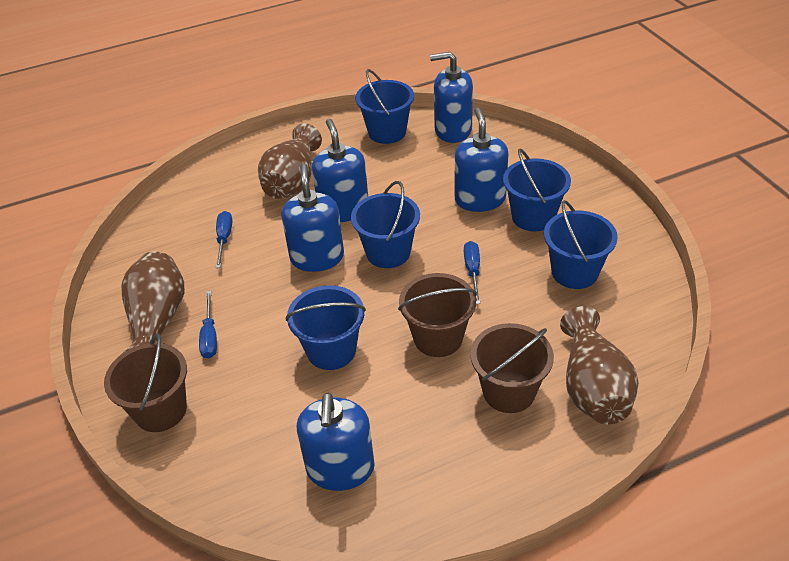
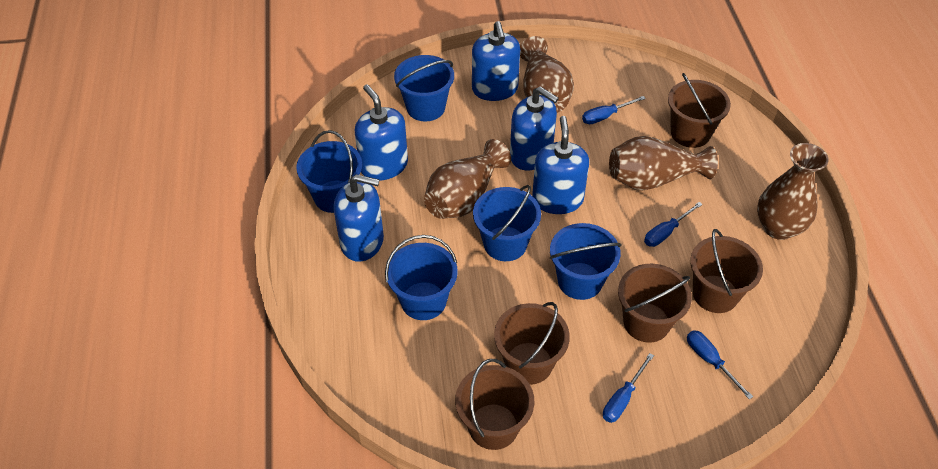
blue screwdriver: [199,291,217,359] [216,211,232,268] [464,241,480,304] = 3 -> [582,96,646,124] [603,353,654,423] [644,202,703,247] [687,330,753,400] = 4
brown bucket: [104,333,187,432] [398,273,477,357] [470,323,554,413] = 3 -> [455,359,534,450] [494,302,570,385] [618,264,692,343] [668,73,731,148] [690,229,763,313] = 5
brown vase: [121,251,185,354] [258,123,322,199] [560,306,639,424] = 3 -> [424,139,511,219] [520,36,574,113] [609,136,718,190] [757,143,828,240] = 4

